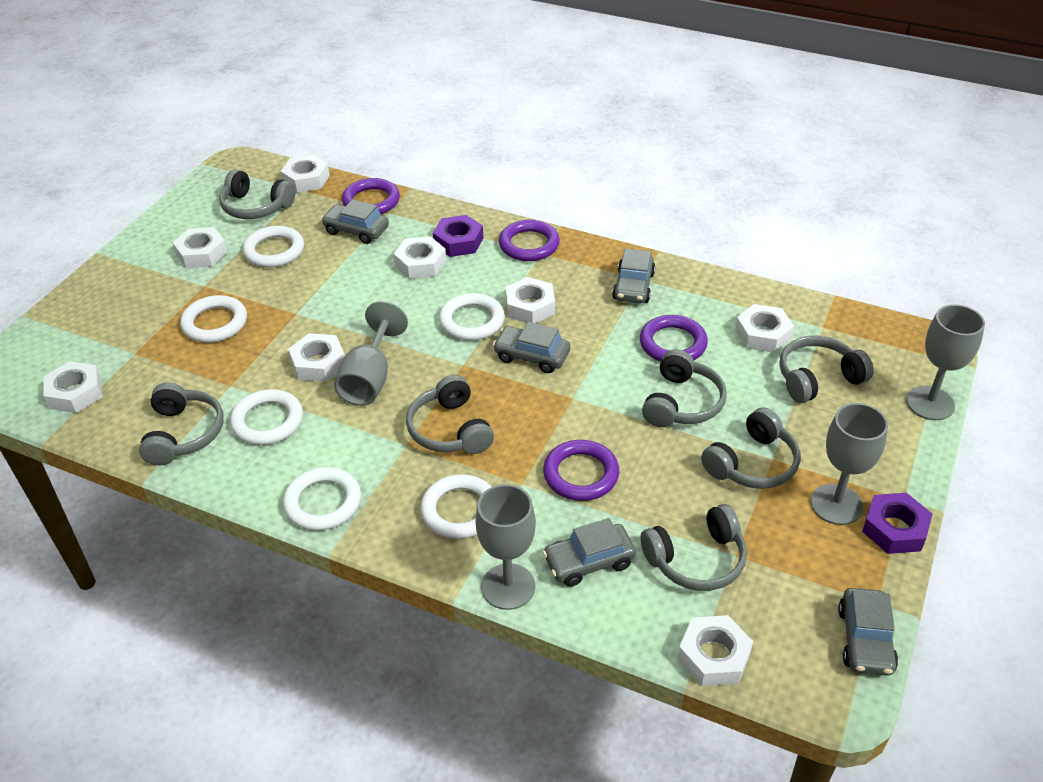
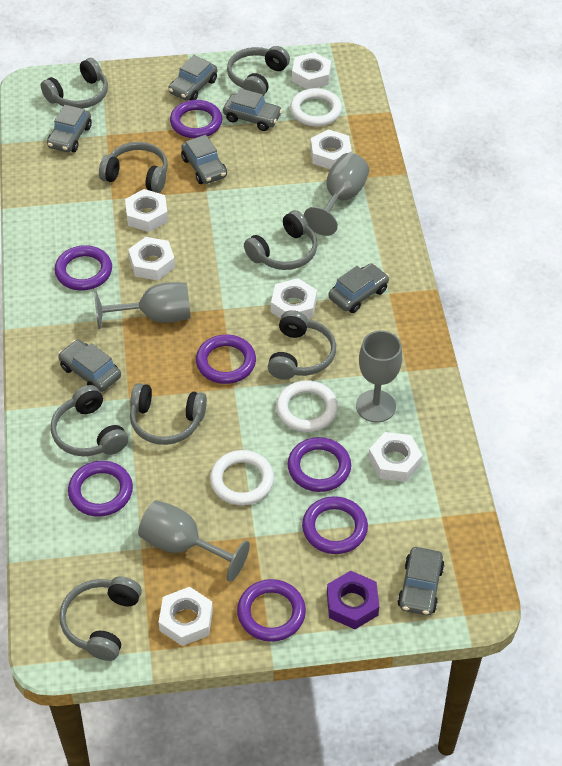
grey car: [321,199,389,244] [493,322,570,373] [543,518,636,587] [612,249,655,303] [838,588,898,676] = 5 -> [47,105,92,152] [58,340,121,392] [168,55,217,101] [181,135,227,184] [223,88,282,131] [328,263,389,313] [397,547,445,616] = 7
grey headphones: [139,383,224,465] [219,169,296,219] [406,375,494,454] [641,504,747,591] [642,349,727,427] [701,407,800,489] [779,336,874,403] = 7 -> [41,58,108,109] [51,385,128,456] [59,577,142,661] [99,142,168,193] [130,383,207,445] [227,46,290,96] [244,210,318,270] [268,310,336,380] = 8
purple nut: [433,215,483,257] [862,493,933,554] = 2 -> [327,571,379,629] = 1
purple ring: [342,178,400,214] [499,220,560,261] [543,440,619,501] [640,315,708,362] = 4 -> [54,245,112,290] [68,461,133,517] [170,100,222,138] [196,334,256,384] [237,579,306,642] [287,437,351,492] [302,496,368,554] = 7
white nut: [44,361,102,413] [173,227,227,268] [280,155,330,193] [288,333,345,382] [393,236,446,279] [506,277,555,323] [677,615,753,686] [735,304,794,353] = 8 -> [125,189,168,232] [128,237,175,281] [159,587,213,646] [271,278,317,319] [292,52,331,89] [310,129,352,169] [369,432,423,482] = 7
white ring: [180,295,247,343] [230,389,303,445] [243,226,304,268] [283,467,361,531] [420,474,491,539] [439,293,505,341] = 6 -> [210,450,274,505] [276,380,338,432] [290,88,342,127] = 3

